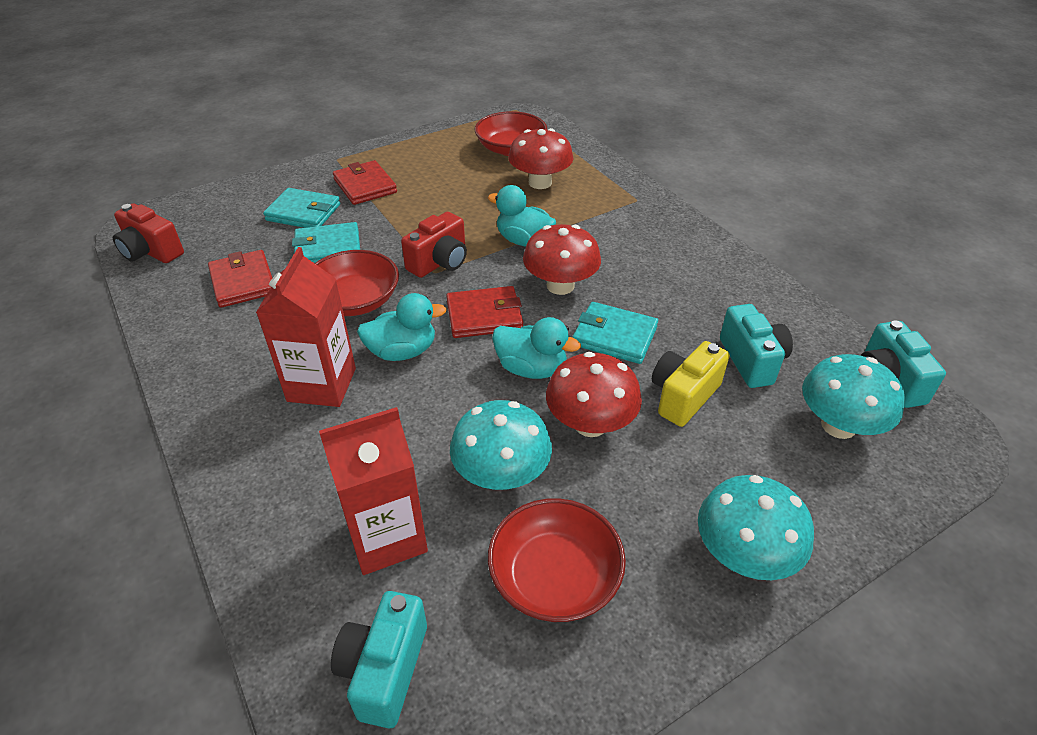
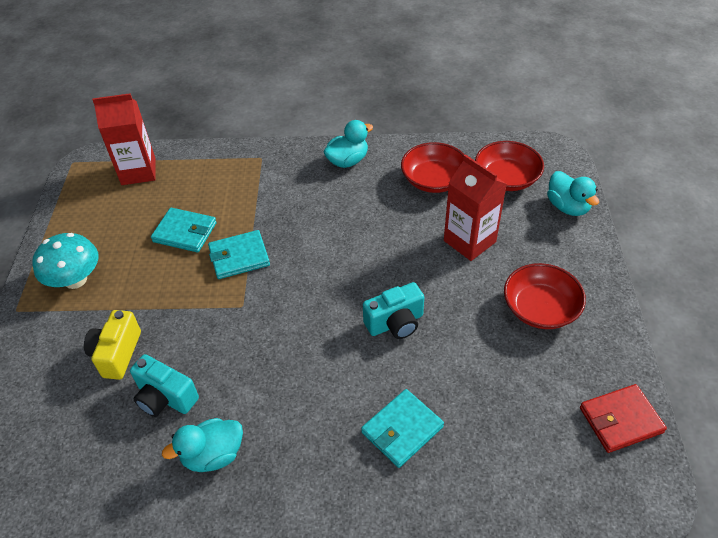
red camera: [113,204,184,263] [401,212,467,278] = 2 -> none = 0
red mushroom: [508,128,573,189] [523,224,601,295] [546,352,642,437] = 3 -> none = 0
red wallet: [208,250,272,308] [333,160,397,205] [446,286,523,338] = 3 -> [580,384,667,453] = 1
turquoise camera: [331,591,427,728] [720,304,793,388] [860,320,946,408] = 3 -> [130,354,199,417] [363,282,424,339] = 2
turquoise mushroom: [450,400,552,490] [698,475,814,580] [802,354,905,439] = 3 -> [32,233,98,289] = 1

